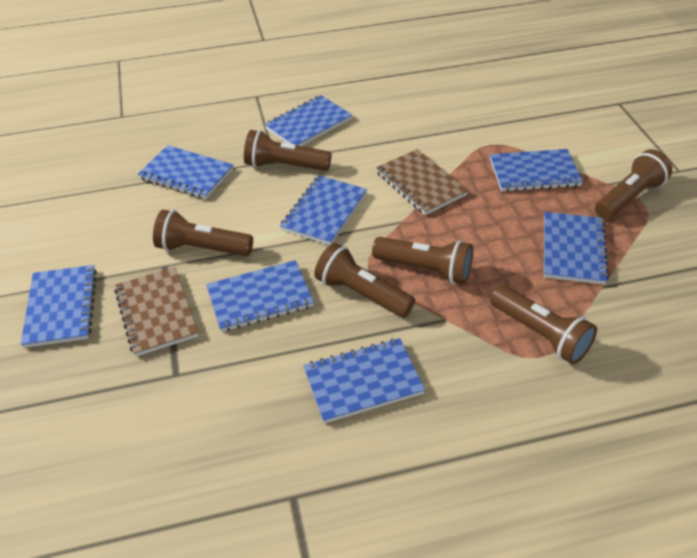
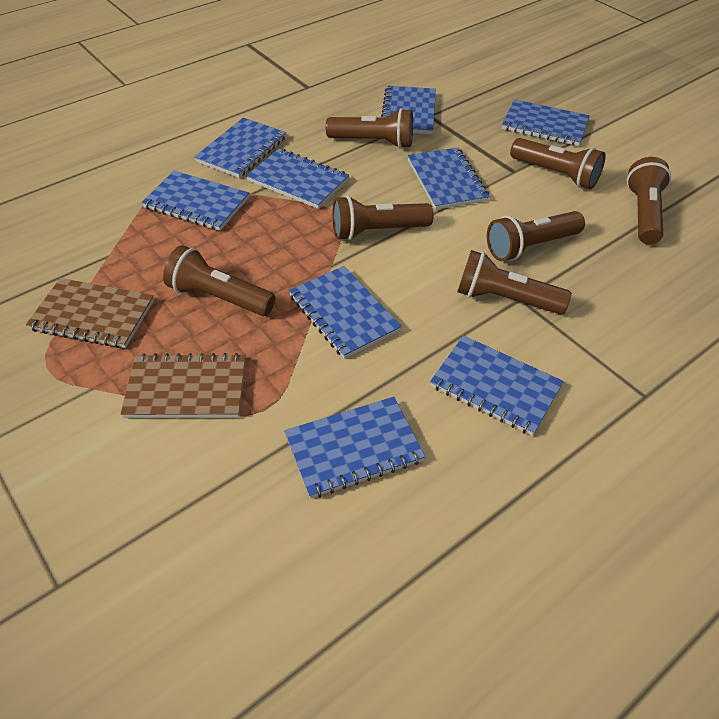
blue notebook: [21,265,97,348] [137,145,233,199] [206,260,314,332] [264,95,352,146] [280,175,367,245] [303,338,425,423] [490,149,583,192] [544,212,609,285] = 8 -> [141,171,249,231] [194,118,286,178] [246,149,349,209] [284,397,425,499] [289,266,402,359] [381,86,436,134] [408,147,490,210] [430,335,564,436] [502,99,590,146] = 9
brown flashlight: [153,210,253,256] [244,130,332,171] [314,243,415,318] [372,237,473,284] [490,285,597,365] [595,149,672,220] = 6 -> [163,245,275,316] [326,108,413,148] [332,195,434,241] [458,250,572,314] [487,211,585,261] [510,138,606,189] [627,157,671,245] = 7

